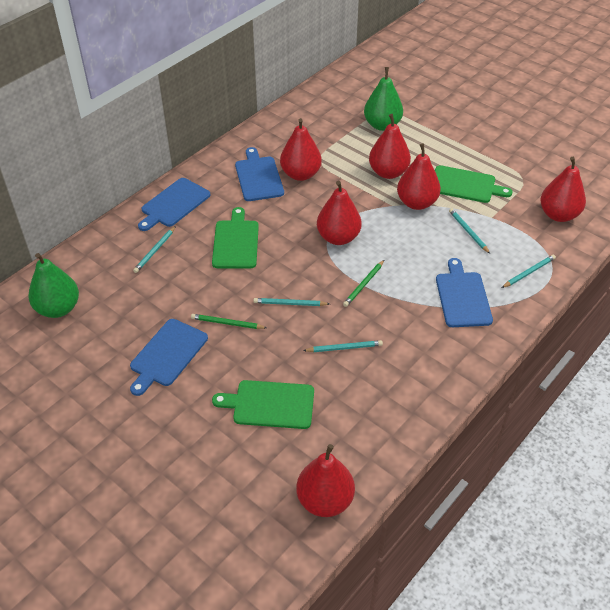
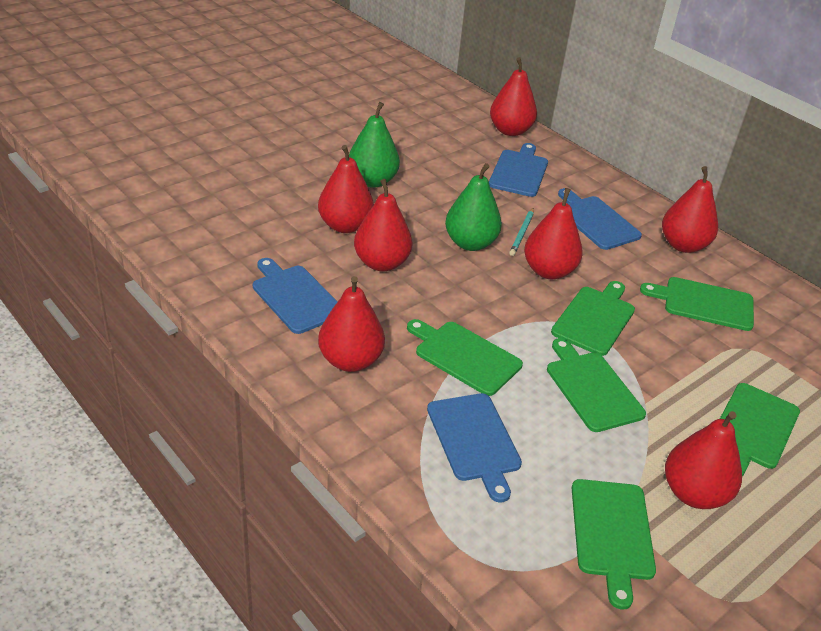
green cutting board: [212,207,259,268] [212,380,314,429] [435,165,512,203] = 3 -> [407,319,523,396] [547,338,646,432] [551,281,635,356] [572,479,656,610] [640,277,754,331] [720,383,800,476] = 6
green pencil: [191,314,267,329] [343,260,384,307] = 2 -> none = 0
red pear: [280,118,322,181] [296,444,355,517] [317,181,362,245] [369,114,411,179] [397,143,441,210] [540,157,586,222] = 6 -> [318,145,374,233] [318,276,385,372] [354,179,412,272] [490,57,537,136] [524,188,583,279] [662,166,718,253] [665,411,742,509] = 7
turquoise pencil: [133,226,176,273] [254,298,329,306] [303,340,383,352] [449,208,490,254] [502,255,556,288] = 5 -> [509,208,534,256] = 1

